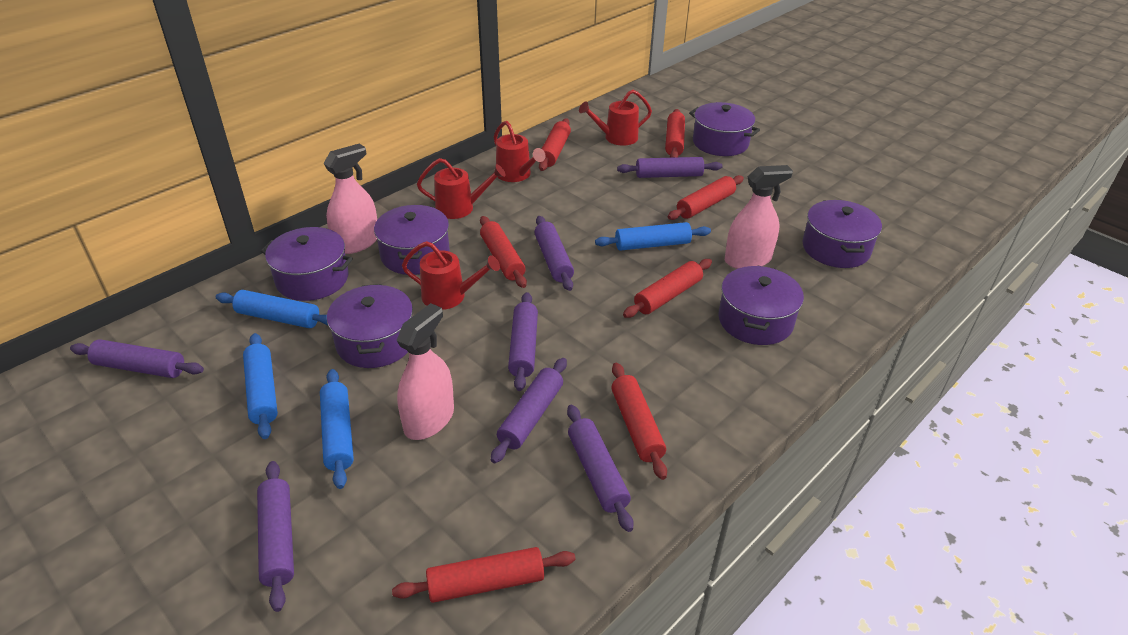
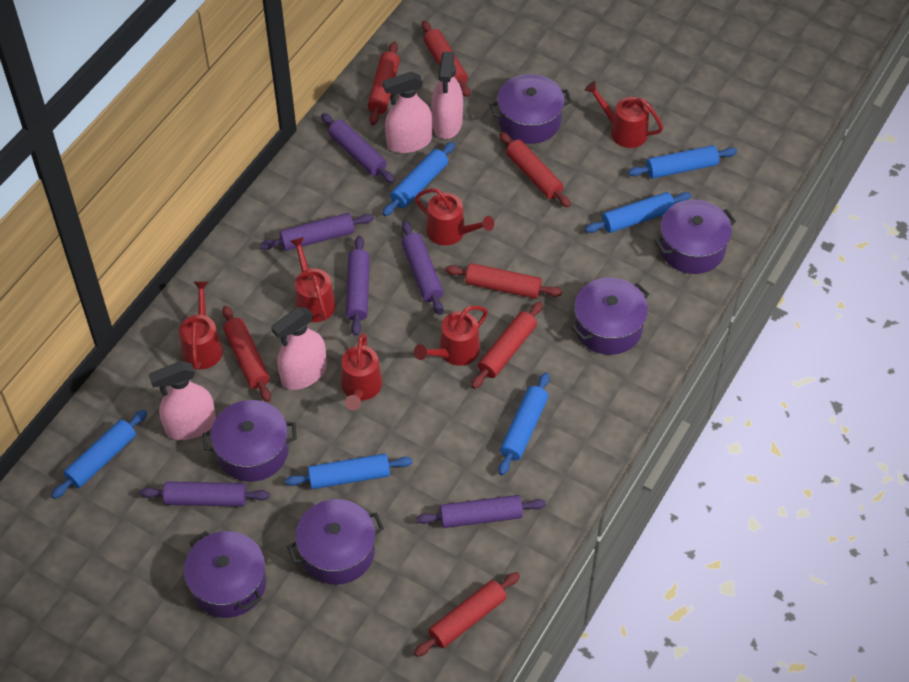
blue rolling pin: [216,290,328,328] [243,333,278,439] [320,369,354,489] [595,222,711,251] = 4 -> [51,410,147,499] [285,454,413,489] [382,142,455,216] [498,372,550,475] [585,192,691,233] [628,145,737,179] = 6
pink spray bottle: [323,144,377,254] [396,303,454,440] [725,165,793,269] = 3 -> [148,361,216,440] [271,307,327,390] [383,71,433,153] [431,52,463,139] = 4
purple rolling pin: [70,339,204,378] [257,461,294,612] [491,358,567,464] [508,292,538,391] [534,216,574,291] [567,405,633,532] [617,157,723,178] = 7 -> [140,481,270,507] [260,213,374,251] [321,113,394,183] [346,236,370,336] [402,221,443,315] [416,495,546,528] = 6
red watering can: [402,241,500,310] [417,158,506,219] [494,121,546,182] [579,90,652,146] = 4 -> [179,281,223,370] [290,237,336,322] [341,333,382,410] [414,306,488,366] [415,188,494,246] [584,81,663,148] = 6

